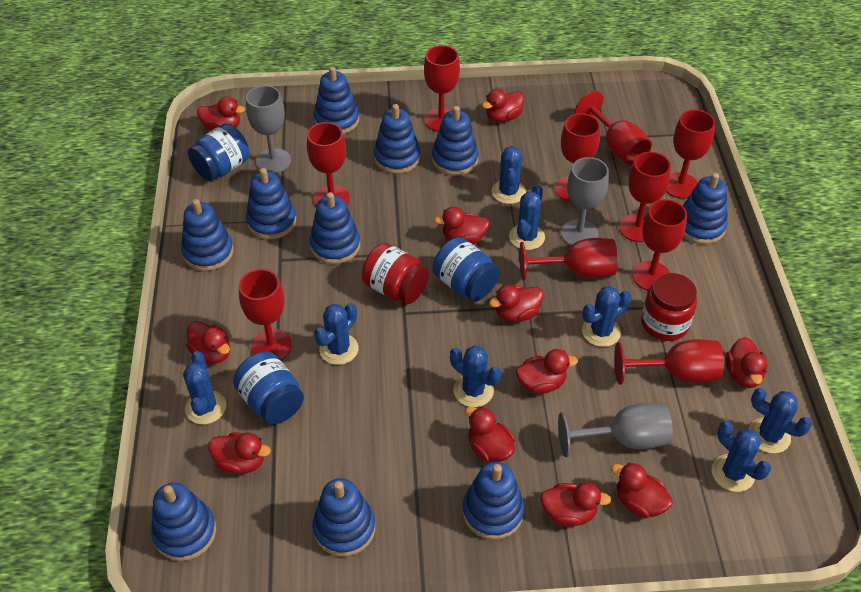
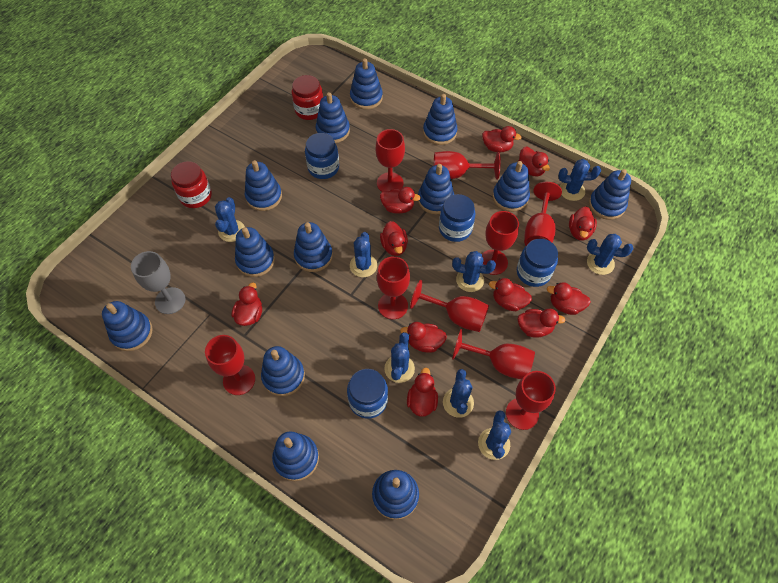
blue jar: [188,123,250,181] [233,352,304,424] [433,237,499,301] = 3 -> [305,133,339,179] [347,369,388,419] [439,194,476,242] [517,239,558,287] = 4
blue stacking toy: [151,483,216,561] [181,199,234,271] [246,168,296,239] [310,192,360,264] [313,478,375,557] [314,66,359,134] [374,104,420,174] [432,106,479,176] [462,462,524,540] [683,173,728,244] = 10 -> [102,301,153,351] [235,227,275,277] [245,160,282,211] [261,346,305,396] [272,432,319,481] [294,222,333,272] [316,92,350,143] [350,58,383,109] [372,470,419,520] [418,164,454,214] [423,94,458,145] [492,161,530,212] [589,169,631,220] = 13
grey goblet: [246,85,291,173] [558,403,673,457] [561,157,609,246] = 3 -> [131,251,185,314] = 1
red goblet: [239,269,292,361] [307,122,350,206] [424,45,460,131] [519,238,618,281] [555,113,600,202] [575,91,652,166] [614,339,724,385] [619,152,671,242] [632,199,687,290] [666,110,715,199] = 10 -> [205,335,255,395] [376,129,405,192] [377,256,410,319] [410,280,489,332] [434,151,501,180] [452,329,535,379] [482,211,519,275] [506,371,556,430] [524,182,562,246] = 9

